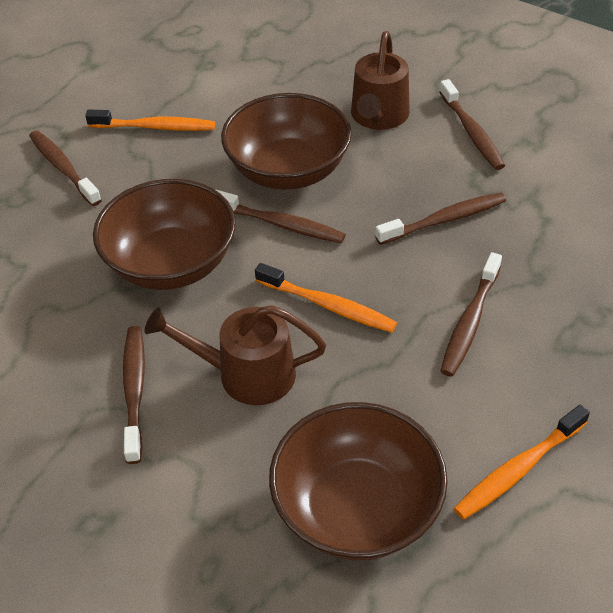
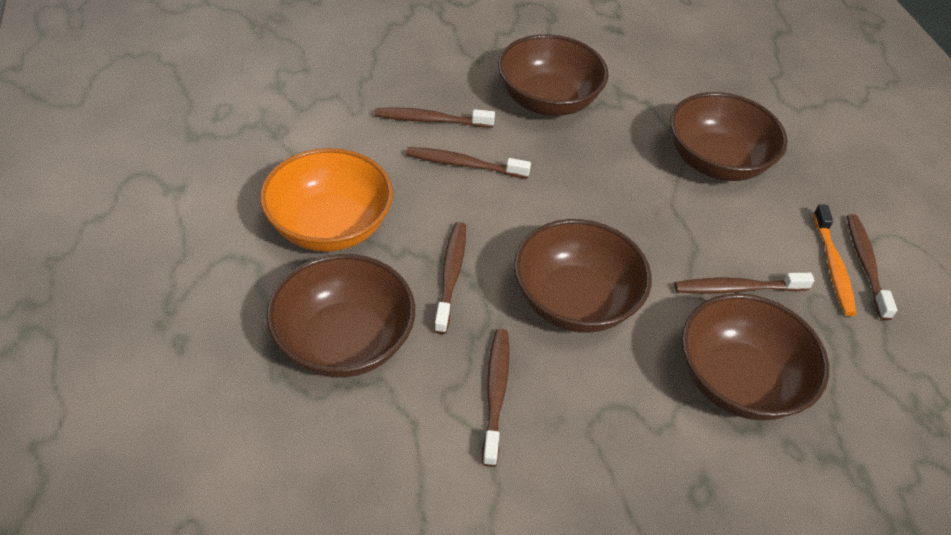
brown bowl: [93,179,236,290] [221,93,352,190] [269,402,448,560] = 3 -> [267,254,415,377] [498,34,609,116] [514,219,652,333] [670,92,788,181] [682,293,829,421] = 5
brown watering can: [145,305,326,405] [351,31,410,130] = 2 -> none = 0
orange bowl: none = 0 -> [260,148,393,252] = 1
orange toothbrush: [85,109,215,131] [255,263,397,333] [453,404,590,520] = 3 -> [813,204,857,316] = 1

